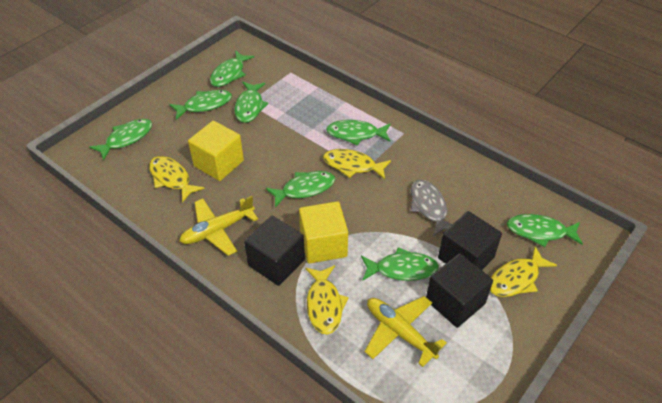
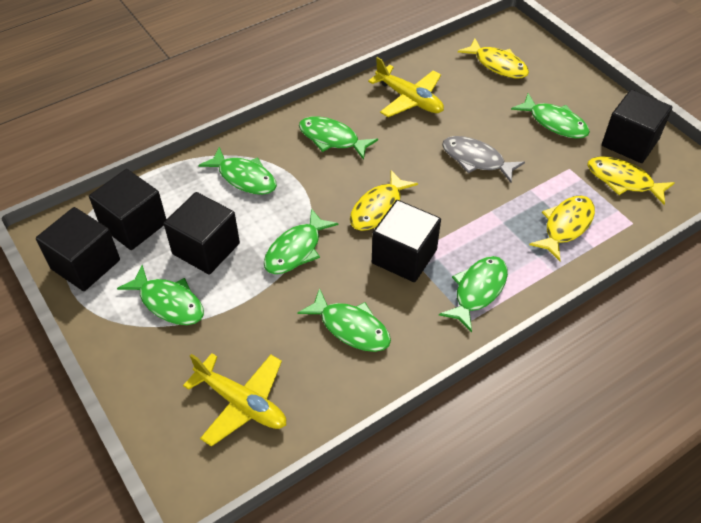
black cube: [244,216,305,286] [426,253,493,328] [438,211,502,270] = 3 -> [36,207,120,291] [89,169,166,250] [164,192,240,274] [372,200,441,282] [602,89,672,163] = 5
green fish: [89,119,152,160] [169,90,232,120] [210,50,254,87] [234,82,269,123] [266,171,335,207] [326,120,390,146] [361,247,439,281] [507,214,583,247] = 8 -> [117,265,204,325] [198,147,277,195] [264,208,338,274] [298,288,391,352] [299,116,378,160] [439,256,508,332] [511,93,590,139] = 7
yellow cube: [188,120,244,181] [299,201,348,264] = 2 -> none = 0

